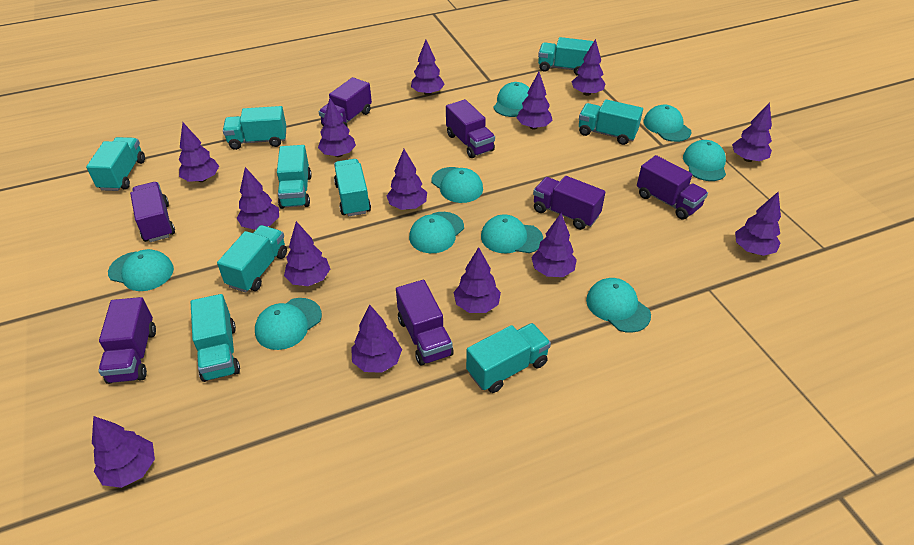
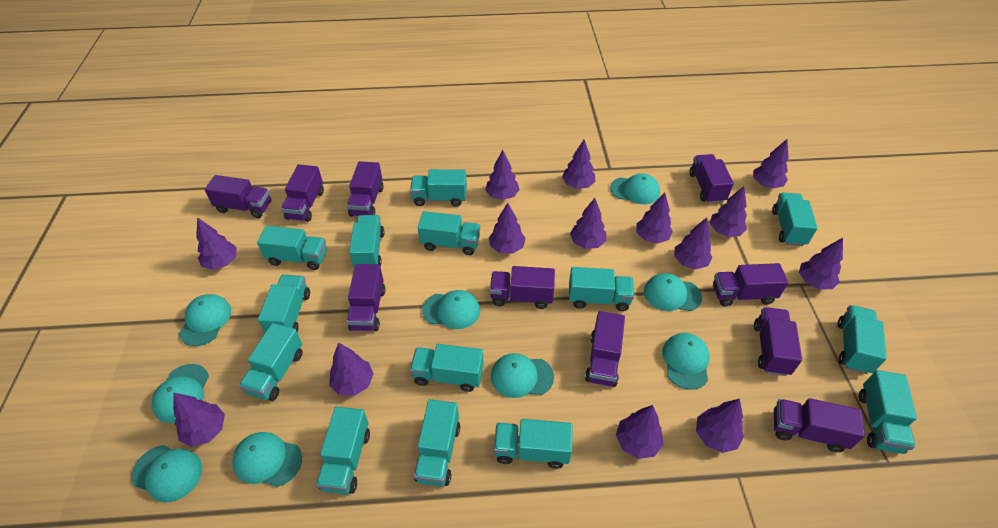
purple truck: [98,297,156,384] [130,182,175,242] [319,77,372,127] [396,280,454,366] [446,99,495,158] [533,176,605,230] [637,155,708,220] = 7 -> [204,175,271,218] [281,164,324,222] [347,161,384,216] [347,264,386,331] [490,266,555,309] [585,311,625,387] [690,154,734,203] [713,263,788,307] [754,307,802,376] [774,398,865,452] = 10
turquoise truck: [86,137,145,191] [191,294,240,382] [217,225,287,293] [223,106,286,150] [277,145,312,209] [334,159,371,216] [466,323,551,393] [538,37,593,76] [579,99,643,145] = 9 -> [239,323,303,401] [257,226,327,270] [258,275,310,333] [316,407,370,494] [349,215,385,267] [410,169,467,207] [410,344,484,392] [414,399,460,486] [418,211,480,255] [494,419,573,469] [569,267,634,311] [772,193,818,246] [837,305,887,374] [859,370,917,454] = 14

